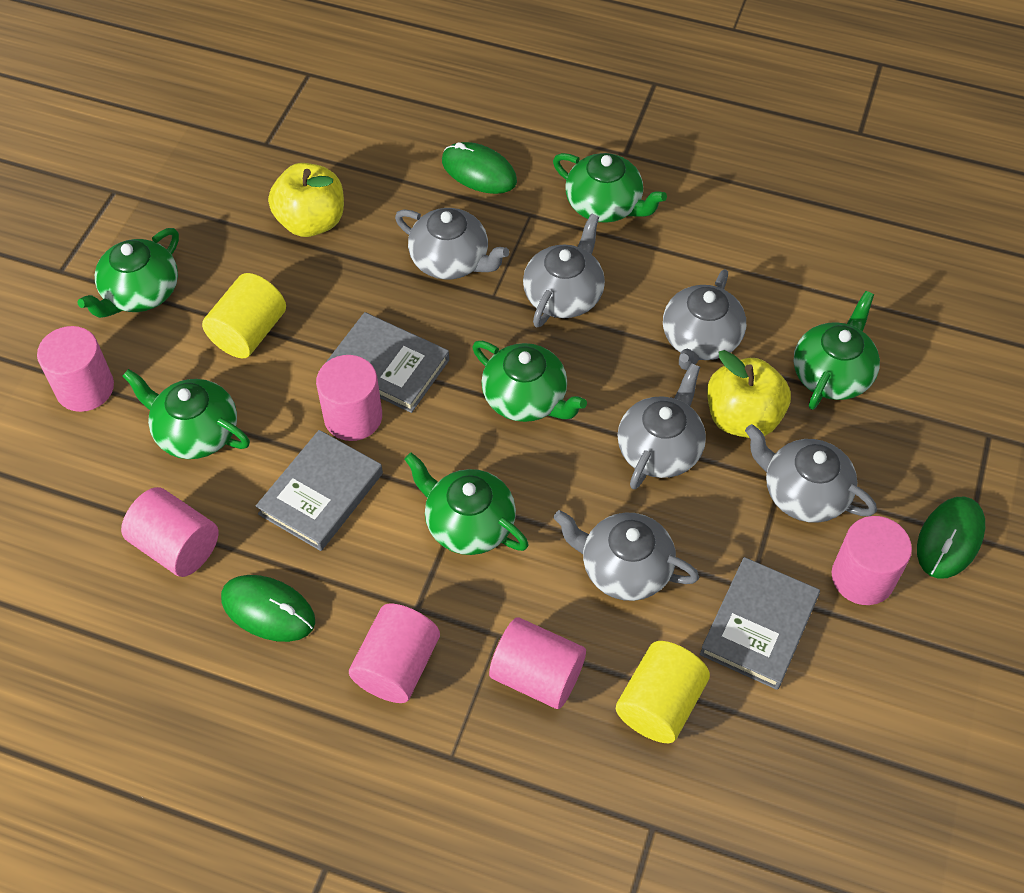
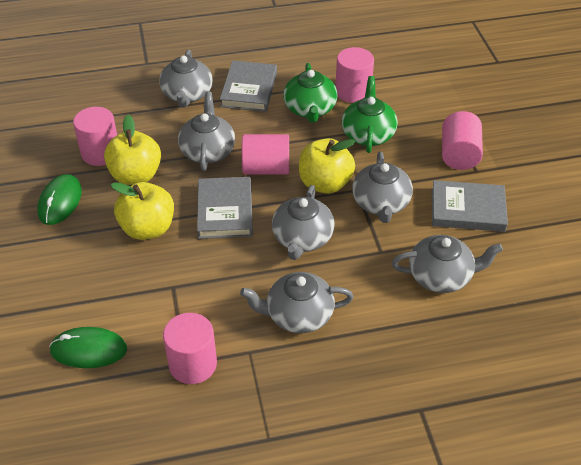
green mouse: [221,575,315,642] [442,142,517,194] [917,497,985,579] = 3 -> [37,174,82,225] [49,327,127,368] = 2
green teapot: [78,228,179,318] [123,369,250,459] [404,453,529,555] [472,341,587,422] [553,153,667,222] [793,291,880,410] = 6 -> [283,63,337,123] [342,76,398,153] = 2
pink cylinder: [37,326,114,412] [121,487,219,577] [316,355,382,441] [349,604,440,703] [489,617,586,709] [832,516,912,605] = 6 -> [73,107,117,166] [163,313,217,384] [242,134,289,175] [336,47,374,103] [442,111,483,170] = 5
yellow apple: [268,163,344,237] [707,350,791,438] = 2 -> [104,115,161,185] [111,182,174,240] [299,138,356,194] = 3
yellow cylinder: [202,273,286,358] [616,641,710,743] = 2 -> none = 0

